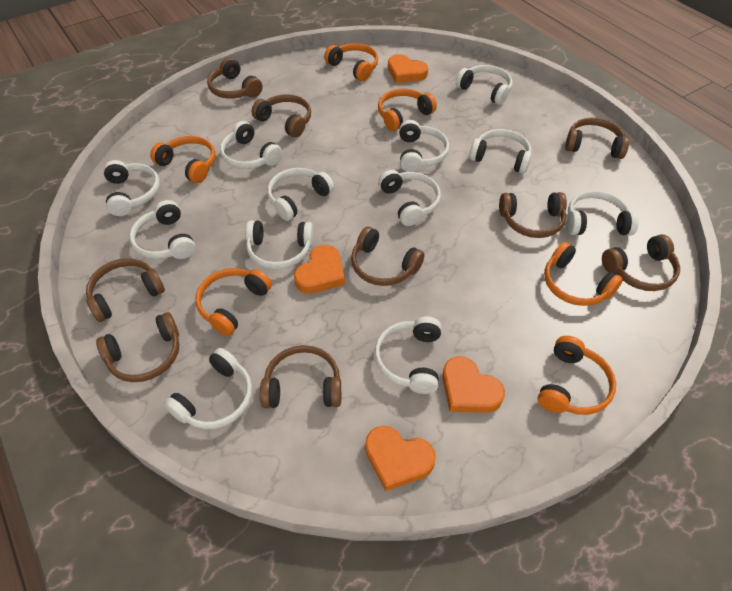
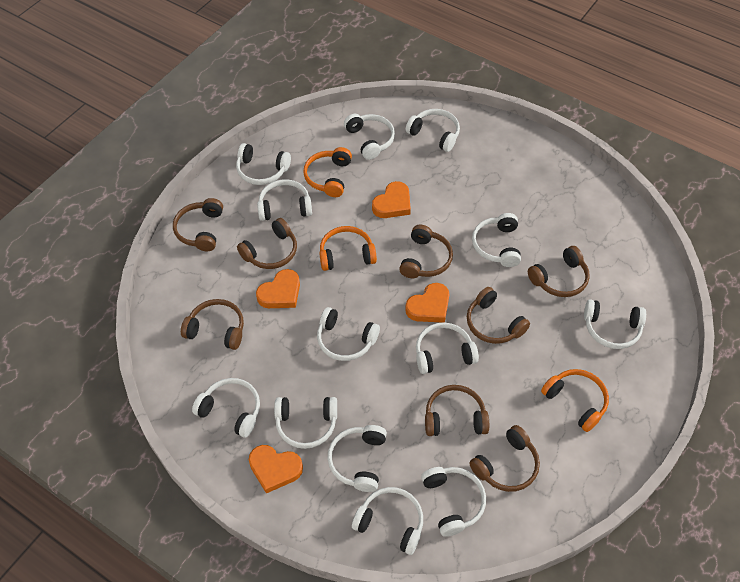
brown headphones: [86,258,165,322] [96,312,180,382] [207,58,263,99] [252,94,311,138] [260,345,341,408] [351,226,425,286] [499,192,567,238] [565,118,629,159] [602,234,680,291] = 9 -> [173,198,223,251] [181,299,244,350] [237,218,297,269] [399,224,453,278] [425,385,489,436] [467,287,530,344] [469,425,540,492] [528,246,589,297] = 8
orange headphones: [150,136,216,183] [195,268,272,336] [324,43,378,81] [378,89,437,131] [538,336,616,415] [544,242,623,306] = 6 -> [303,147,352,197] [319,226,377,271] [541,369,609,432] = 3
white headphones: [104,160,160,216] [129,200,195,259] [164,348,252,429] [220,121,283,169] [246,220,314,269] [267,168,334,221] [374,316,441,394] [378,170,441,226] [399,120,449,172] [456,65,513,105] [469,129,532,174] [567,190,639,236] = 12 -> [192,378,260,438] [236,143,291,185] [257,179,312,221] [274,397,337,449] [317,307,380,361] [327,425,387,492] [344,114,395,160] [352,487,423,555] [406,109,460,152] [416,322,479,374] [421,467,486,537] [472,213,521,267] [584,299,646,349] = 13

